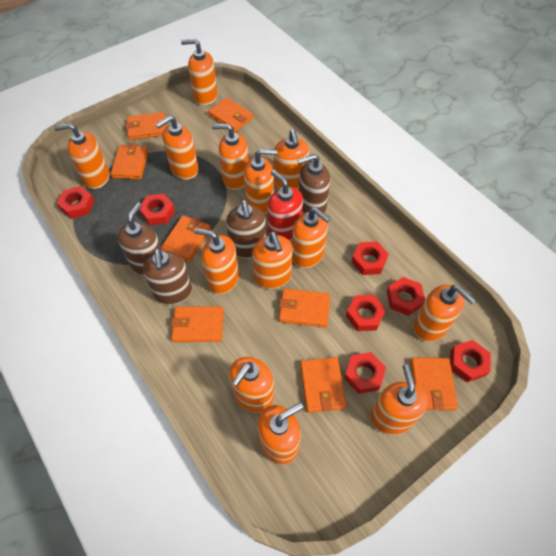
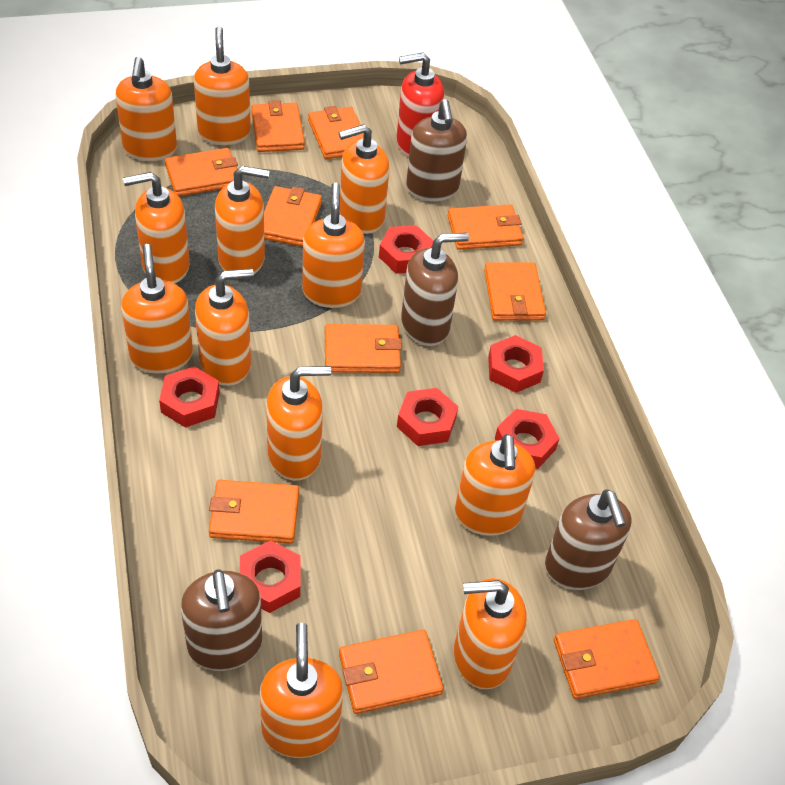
orange soap dispenser: [54,123,109,189] [156,115,199,180] [181,39,218,105] [194,228,239,294] [212,123,249,190] [229,357,274,413] [244,149,277,214] [252,231,293,289] [258,403,303,465] [274,129,309,189] [292,207,331,268] [370,364,428,435] [413,285,476,342] = 13 -> [116,57,177,161] [121,244,193,374] [123,172,190,283] [194,26,251,145] [195,268,254,386] [215,166,269,274] [260,623,343,758] [266,366,331,481] [302,183,365,308] [339,124,389,234] [454,578,527,689] [455,434,535,536] = 12
orange wallet: [110,144,149,179] [125,112,166,140] [161,215,211,262] [171,307,224,342] [208,98,253,132] [279,288,330,328] [300,357,347,413] [410,358,458,411] = 8 -> [165,148,238,197] [209,480,299,544] [251,100,305,152] [264,186,322,247] [308,106,364,159] [325,324,402,373] [339,629,443,714] [448,205,523,250] [484,263,546,321] [554,619,660,699] = 10
red nut: [57,186,94,219] [139,194,175,225] [344,352,386,394] [346,295,386,331] [351,242,389,275] [387,277,425,316] [450,340,490,382] = 7 -> [159,366,220,428] [239,540,301,613] [379,225,433,274] [397,388,458,446] [488,335,544,393] [495,409,560,469] = 6

